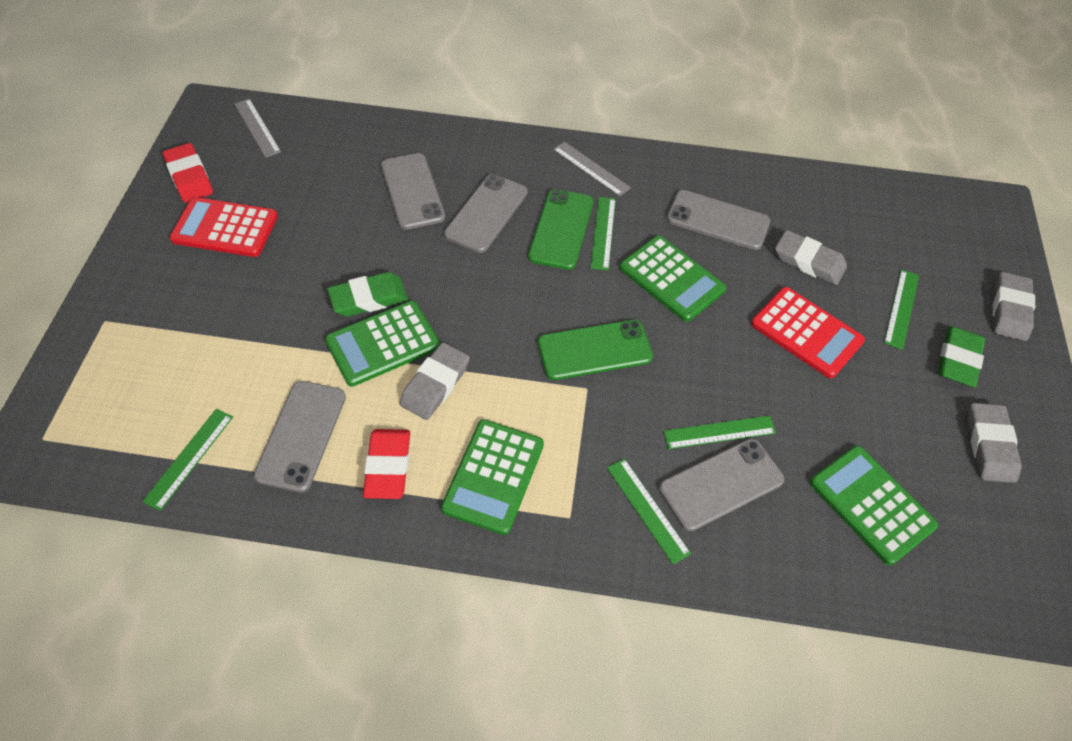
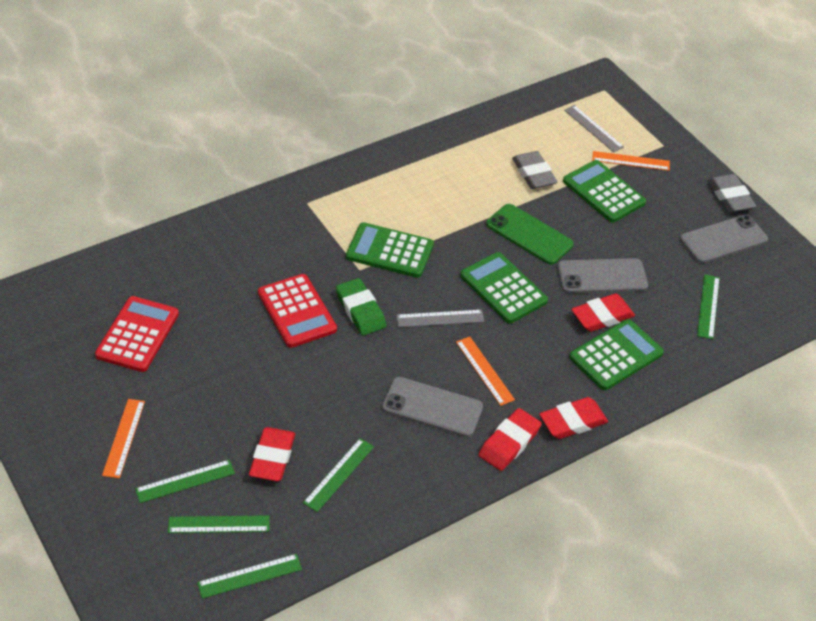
green eraser: [327,272,408,317] [938,326,985,387] = 2 -> [336,278,386,336] = 1
green phone: [528,189,593,270] [538,320,653,380] = 2 -> [486,204,574,265] = 1
grey eraser: [399,342,470,420] [775,230,847,285] [967,403,1022,483] [993,272,1035,341] = 4 -> [512,151,558,189] [708,174,756,212] = 2
grey phone: [254,381,346,492] [381,153,445,230] [444,174,528,253] [659,439,784,531] [667,190,770,250] = 5 -> [382,377,483,437] [557,258,648,293] [680,215,768,263] = 3
orange ruler: none = 0 -> [102,399,145,478] [456,337,515,406] [592,151,670,171] = 3
red eraser: [163,143,213,203] [363,429,410,499] = 2 -> [249,427,295,481] [479,408,542,471] [539,397,608,439] [571,294,635,332] = 4

